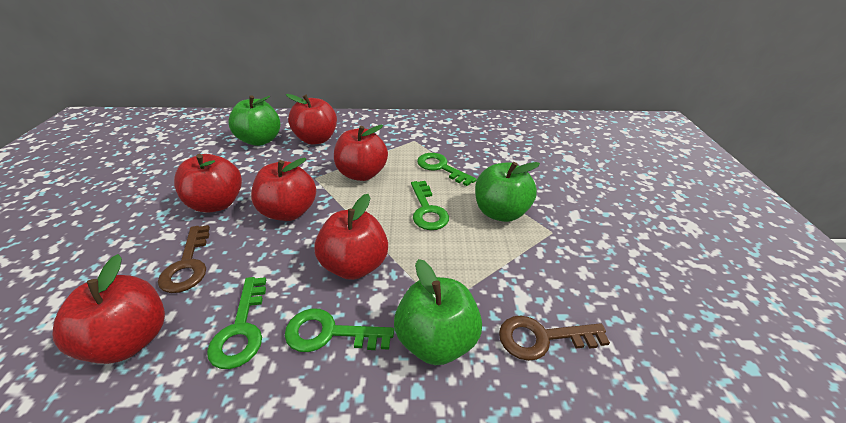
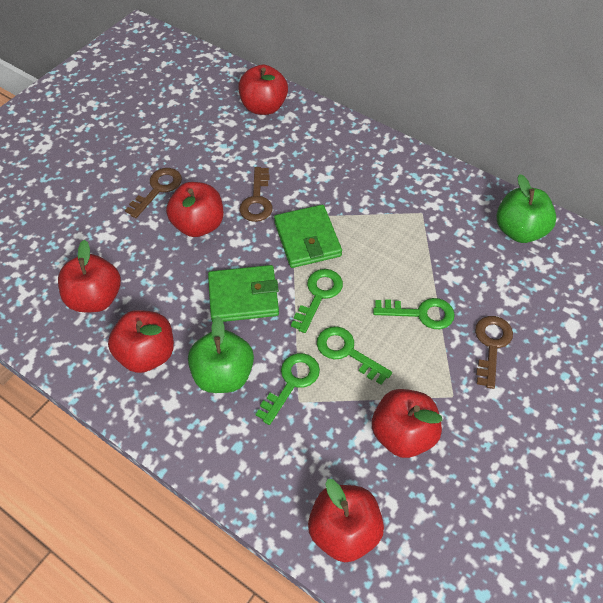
brown key: [158,225,210,293] [499,316,610,361] = 2 -> [125,168,182,218] [239,167,272,222] [475,316,513,389] = 3
green apple: [229,95,280,146] [394,259,482,365] [475,162,540,222] = 3 -> [188,316,254,393] [496,174,556,243] = 2
green wallet: none = 0 -> [208,265,279,322] [274,205,342,268] = 2

